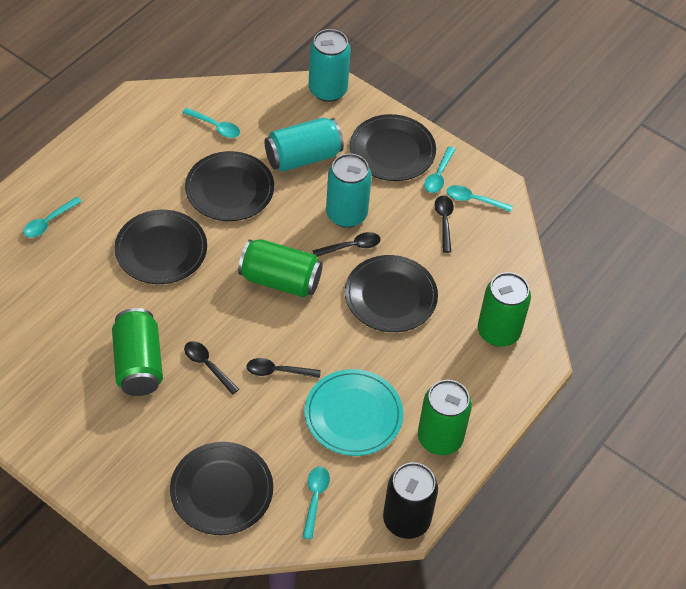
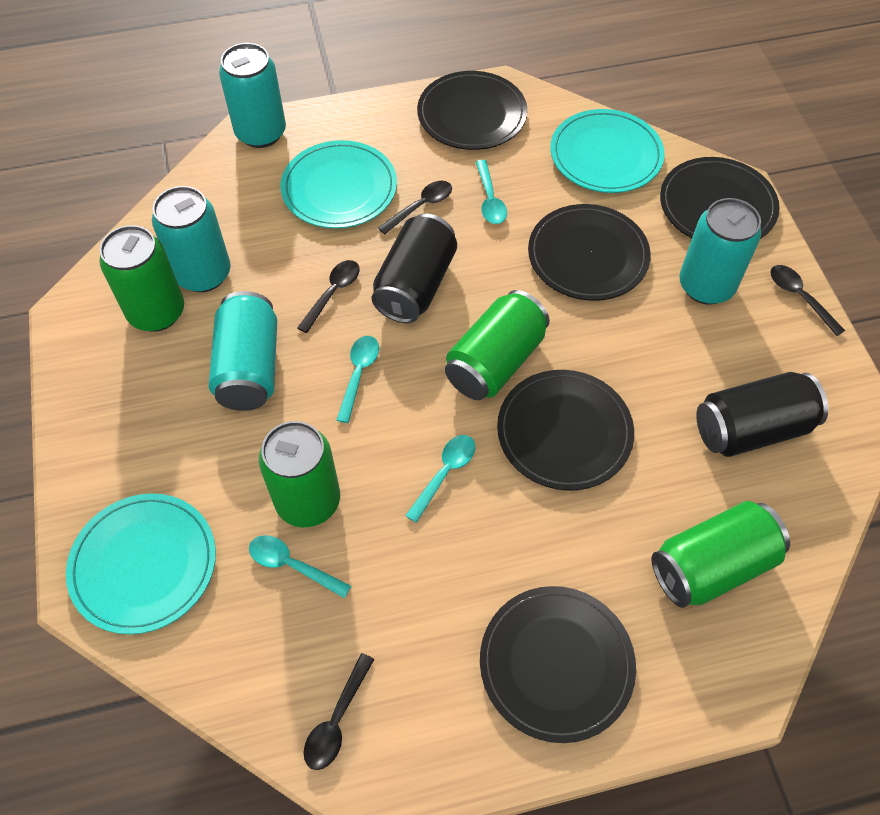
black can: [383,462,438,539] = 1 -> [371,214,457,323] [696,372,828,457] = 2
turquoise can: [265,117,344,172] [309,29,351,102] [326,154,372,228] = 3 -> [152,186,230,292] [209,291,277,411] [219,43,286,148] [679,198,761,305] = 4
turquoise plate: [305,369,403,456] = 1 -> [66,493,216,634] [280,140,397,228] [550,109,665,193] = 3
turquoise spoon: [23,197,82,238] [182,108,240,138] [302,467,330,539] [424,146,456,193] [447,185,513,212] = 5 -> [249,535,351,598] [337,336,379,423] [405,435,475,523] [476,160,507,224] = 4

